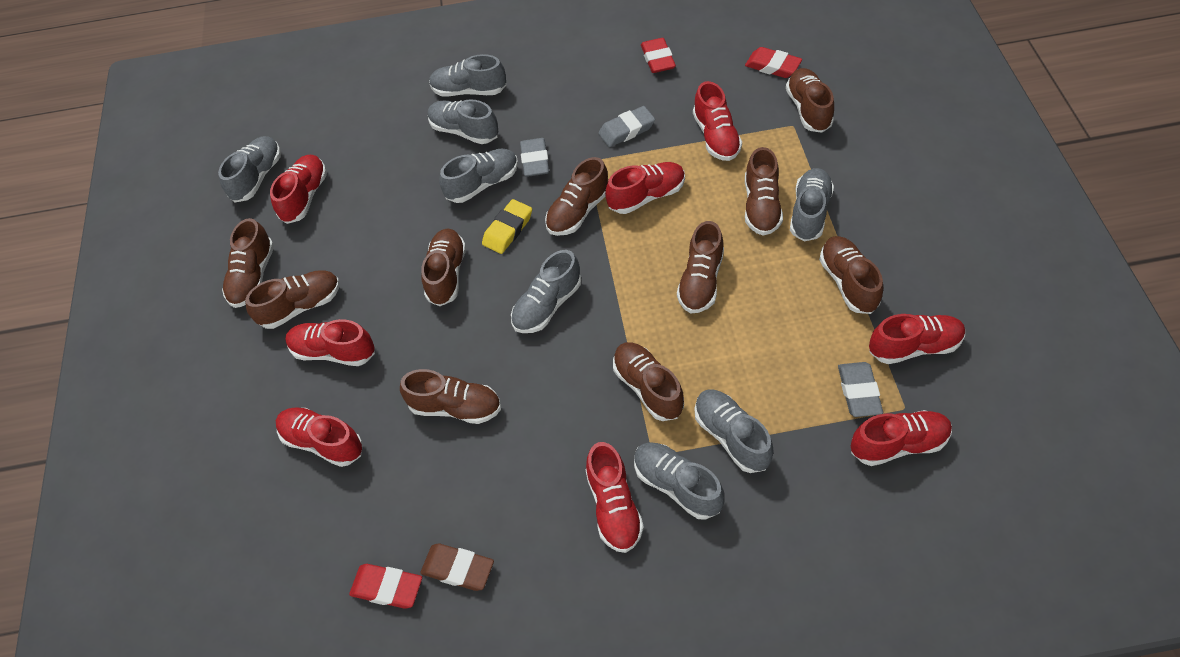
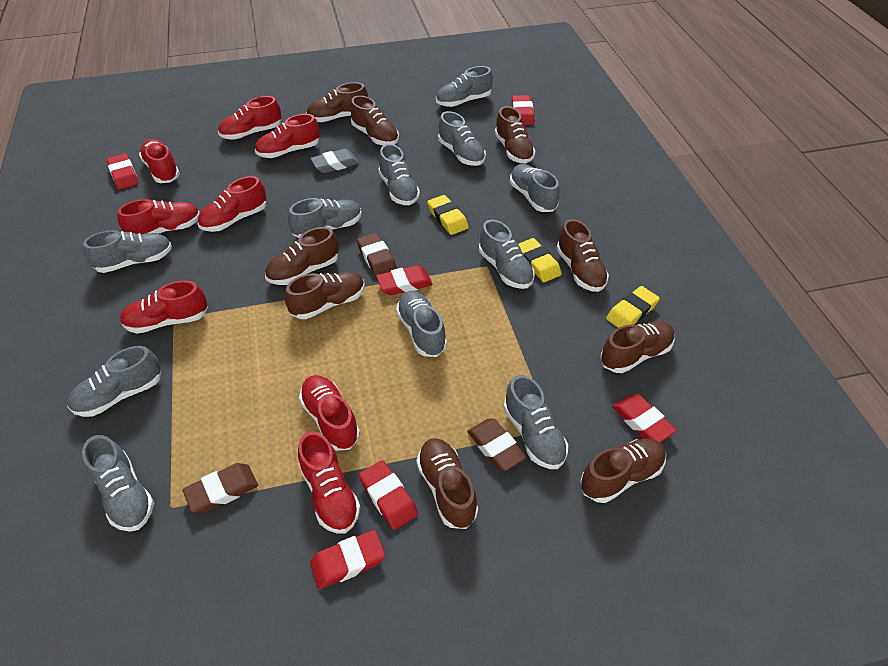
brown eraser: [421,543,494,591] = 1 -> [182,463,258,513] [357,233,397,276] [467,418,527,471] = 3
brown shoe: [222,218,274,308] [245,270,340,329] [400,369,501,424] [421,228,466,306] [545,157,608,236] [613,342,684,421] [677,221,724,313] [745,147,783,236] [786,68,834,133] [819,236,883,314] = 10 -> [265,227,338,285] [285,272,365,319] [306,82,368,122] [350,95,399,145] [416,438,478,529] [495,106,535,164] [556,219,609,292] [580,439,666,503] [600,321,675,373] = 9
grey eraser: [520,138,549,177] [598,106,655,147] [838,362,883,417] = 3 -> [310,149,359,173] = 1
grey shoe: [218,136,281,202] [428,99,499,144] [429,54,506,97] [439,149,518,203] [511,250,581,333] [634,442,725,520] [695,389,774,473] [790,168,834,241] = 8 -> [67,346,161,417] [82,435,154,532] [83,230,172,273] [288,198,362,238] [378,144,420,205] [396,291,447,357] [436,66,493,107] [438,111,486,166] [479,220,535,289] [504,375,568,469] [510,164,560,212] = 11
red eraser: [349,564,422,609] [641,38,676,73] [745,47,802,78] = 3 -> [107,153,139,190] [310,530,385,589] [359,460,418,530] [376,265,433,295] [512,95,535,125] [612,394,677,442] = 6
yellow eraser: [482,199,532,254] = 1 -> [427,195,469,235] [518,238,561,282] [606,286,660,328] = 3

